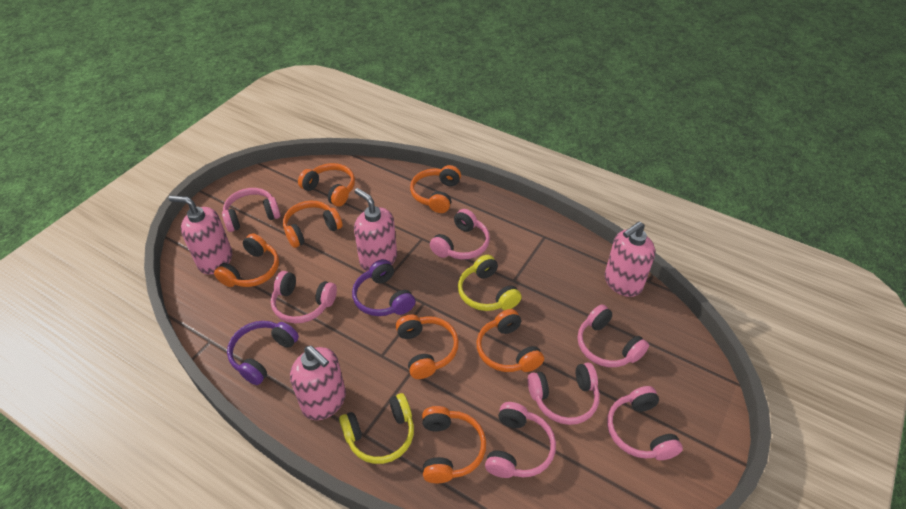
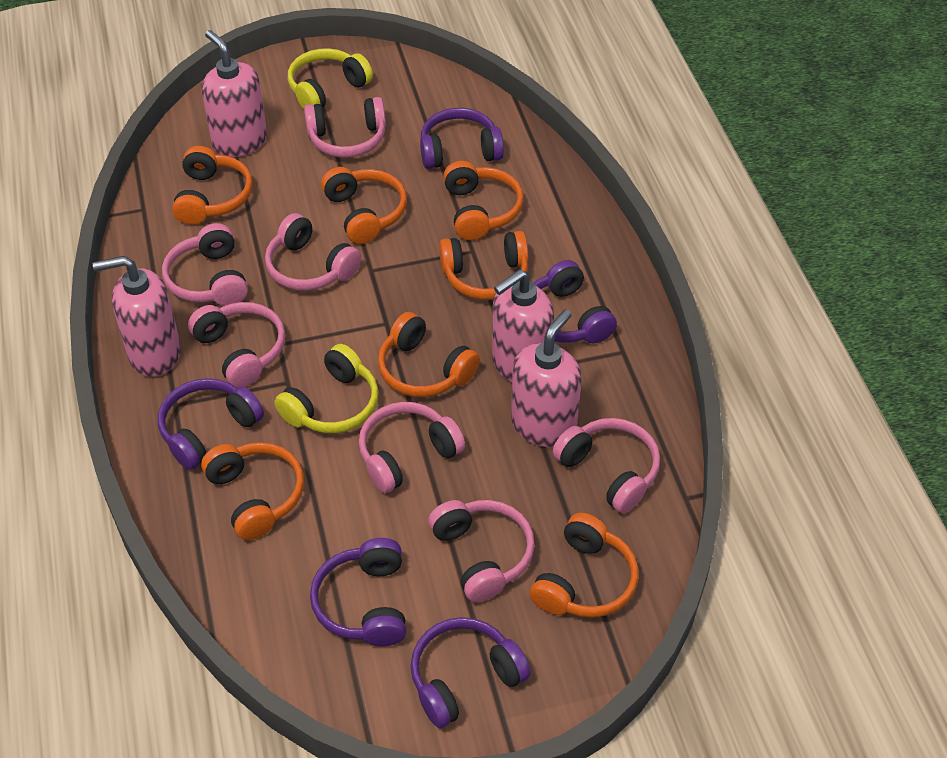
purple headphones: [227,321,299,385] [352,259,415,316] = 2 -> [158,378,264,470] [310,538,406,646] [411,617,530,728] [420,108,504,169] [534,260,617,343] = 5

